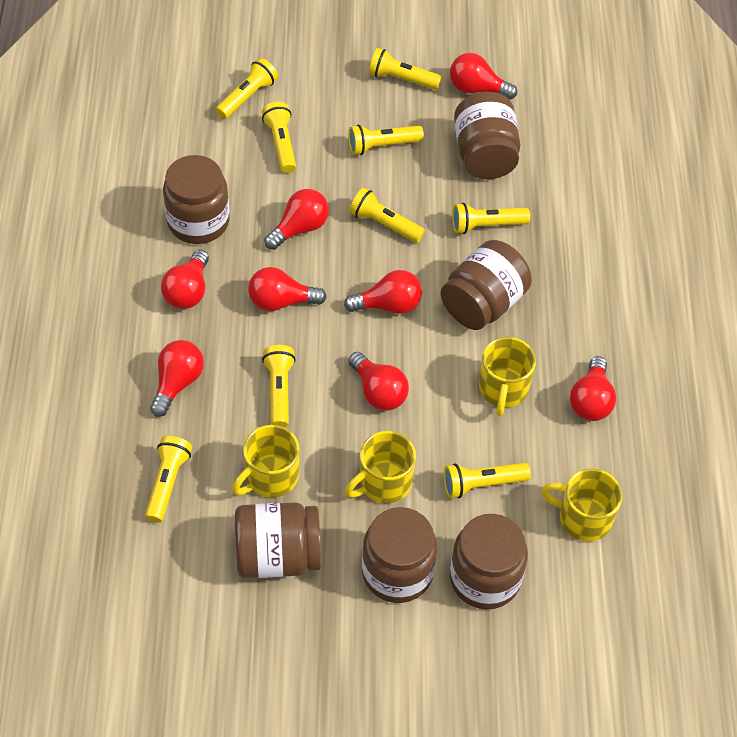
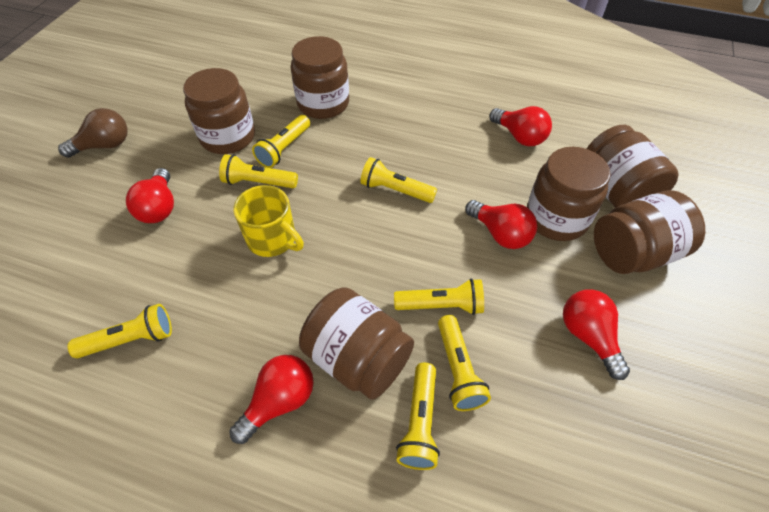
brown light bulb: none = 0 -> [58,108,127,158] = 1
red light bulb: [150,340,204,417] [161,250,209,309] [248,267,327,311] [264,189,329,250] [344,270,422,314] [348,352,409,411] [450,53,517,100] [570,356,616,421] = 8 -> [126,168,174,223] [229,355,314,444] [465,200,537,249] [489,106,552,146] [563,289,630,380] = 5
yellow flashlight: [145,436,192,523] [216,58,278,119] [262,102,296,173] [262,345,296,427] [349,125,424,155] [349,188,425,243] [369,48,442,90] [444,463,531,498] [452,203,530,234] = 9 -> [67,304,172,358] [219,154,298,188] [252,115,310,168] [361,157,437,203] [394,279,484,315] [396,363,440,470] [438,315,491,411] = 7
yellow mug: [232,425,300,498] [345,431,416,503] [479,337,536,416] [541,469,623,542] = 4 -> [233,185,304,257] = 1

